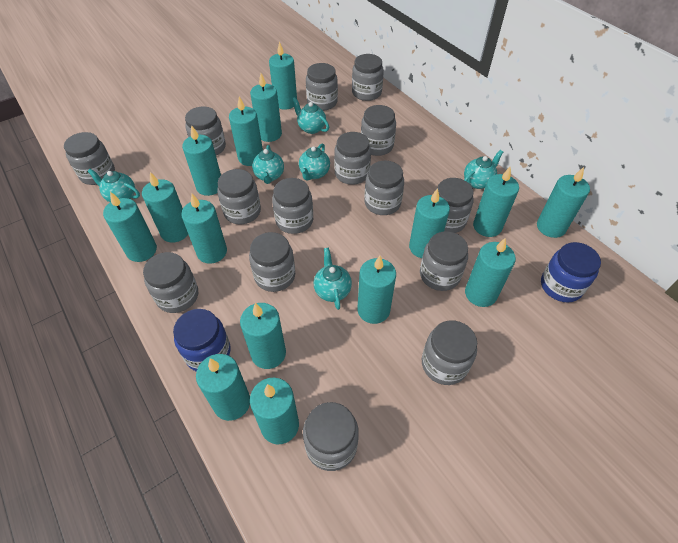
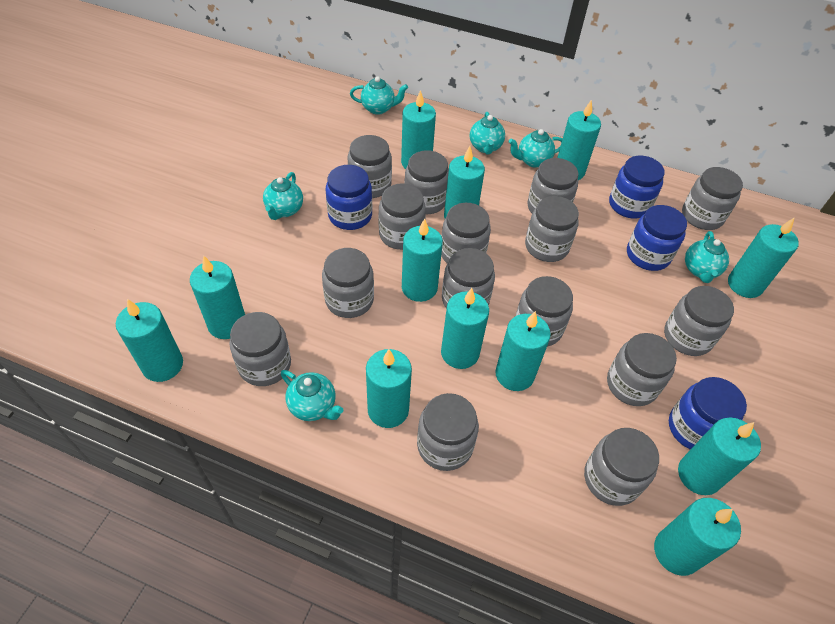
blue jar: [173,309,231,372] [541,242,601,303] = 2 -> [326,165,372,230] [609,156,665,218] [627,205,687,271] [669,377,747,450] = 4
turquoise candle: [103,192,157,262] [142,172,188,243] [181,194,227,264] [182,125,221,196] [196,354,250,421] [229,96,263,166] [240,303,286,369] [250,73,282,142] [250,378,299,445] [269,41,297,110] [357,256,396,324] [409,188,450,258] [465,238,516,307] [473,167,519,237] [537,167,590,238] = 15 -> [116,299,183,382] [190,256,245,339] [366,349,412,428] [401,90,436,169] [402,219,443,302] [441,288,489,369] [444,146,485,218] [495,311,551,391] [557,99,601,180] [654,498,741,576] [678,418,761,495] [728,217,799,298] = 12

